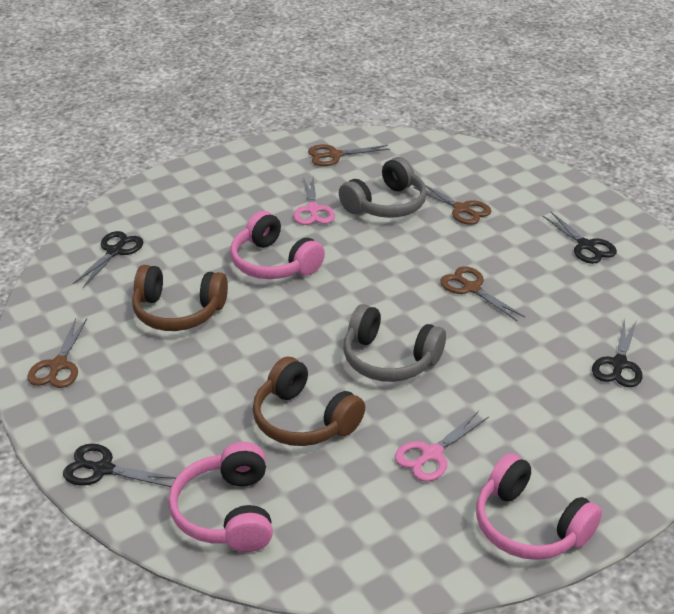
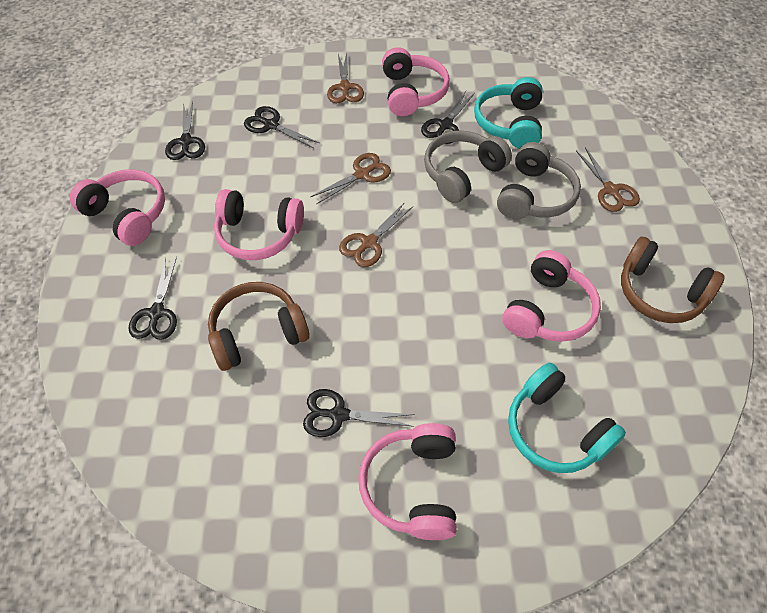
black scissors: [63,444,177,487] [73,231,143,288] [542,212,617,264] [592,319,642,387] = 4 -> [128,257,177,340] [165,102,205,160] [244,106,319,148] [303,389,415,437] [421,91,475,144] = 5
pink headphones: [168,442,273,552] [230,211,325,279] [476,453,602,560] = 3 -> [70,169,165,246] [214,189,304,260] [358,423,457,540] [382,47,450,116] [502,250,601,342] = 5
pink scissors: [294,177,335,225] [395,411,489,481] = 2 -> none = 0
turquoise headphones: none = 0 -> [474,77,543,149] [508,363,626,473] = 2

